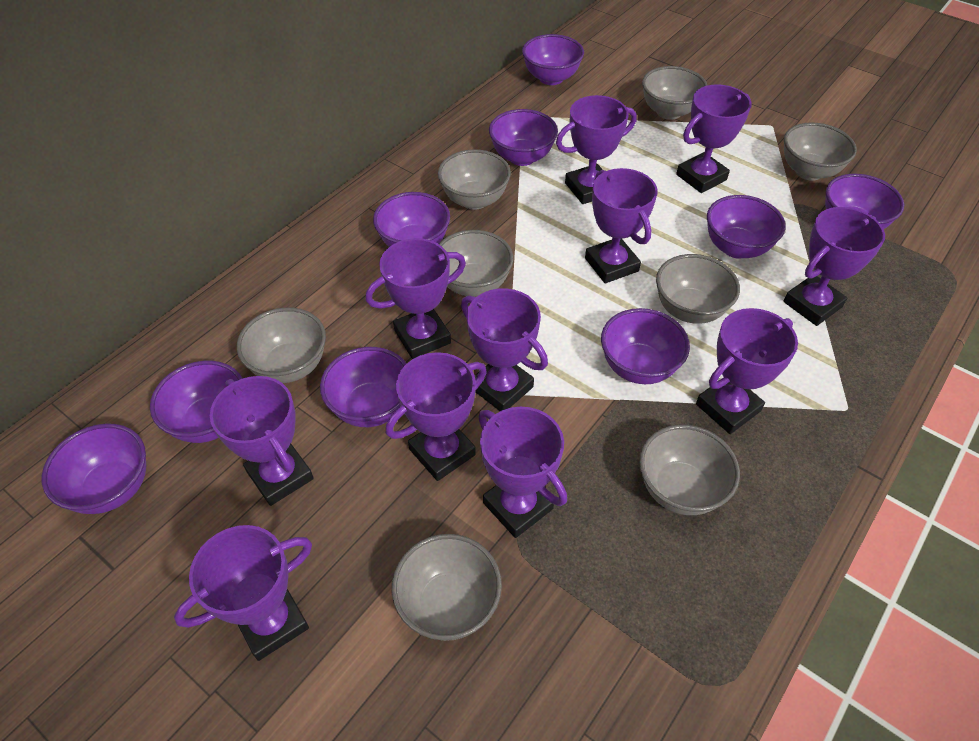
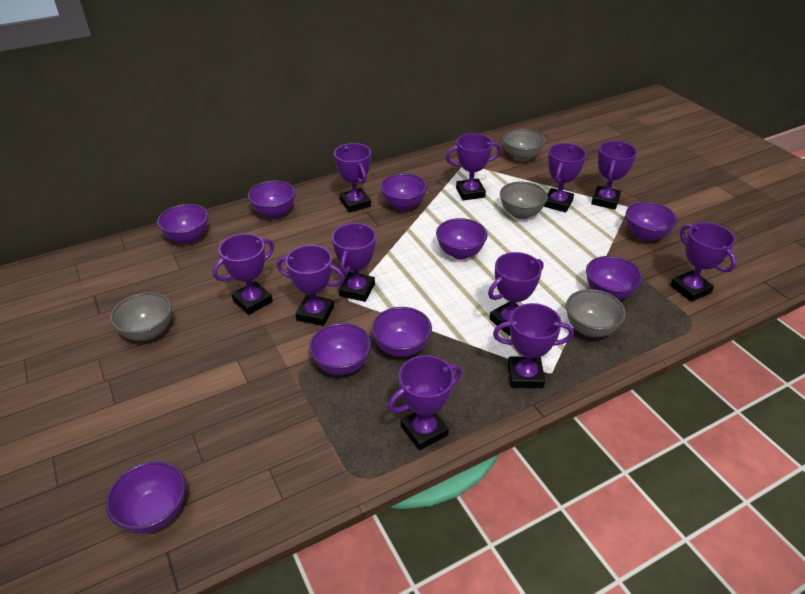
grey bowl: [237,307,326,383] [392,534,502,641] [438,149,511,210] [439,230,513,297] [639,425,740,515] [642,66,708,120] [656,254,740,324] [784,122,857,181] = 8 -> [110,292,172,341] [500,181,548,219] [503,129,546,162] [566,289,626,337] = 4

